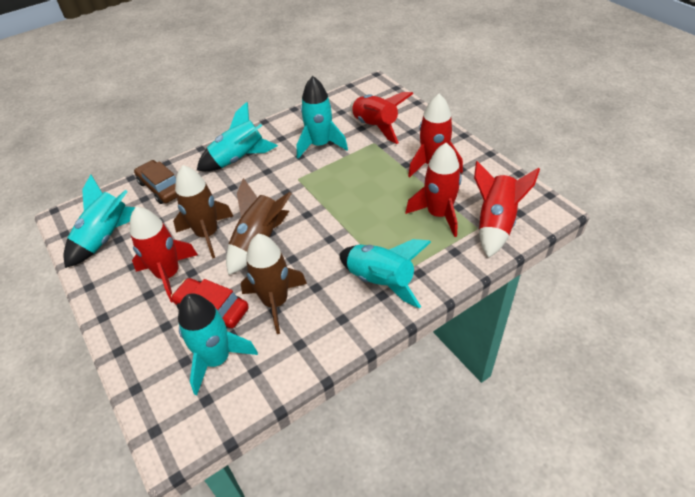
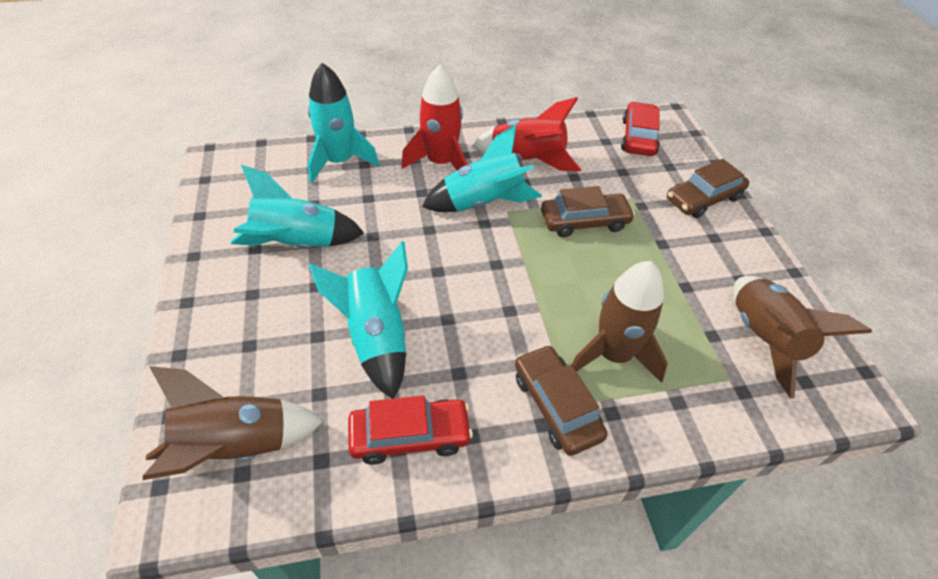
brown car: [134,160,177,204] = 1 -> [515,345,608,456] [541,186,635,237] [667,159,749,218] = 3
red car: [171,278,249,328] = 1 -> [348,395,473,465] [621,102,660,156] = 2
red rocket: [130,206,198,303] [350,92,413,144] [405,143,462,237] [408,94,463,177] [474,161,540,258] = 5 -> [401,65,468,170] [472,97,581,171] = 2
turquoise rocket: [64,175,135,268] [178,293,258,395] [197,102,278,171] [297,76,348,159] [339,239,431,309] = 5 -> [231,165,364,249] [308,63,379,183] [309,241,408,399] [422,125,542,212] = 4

